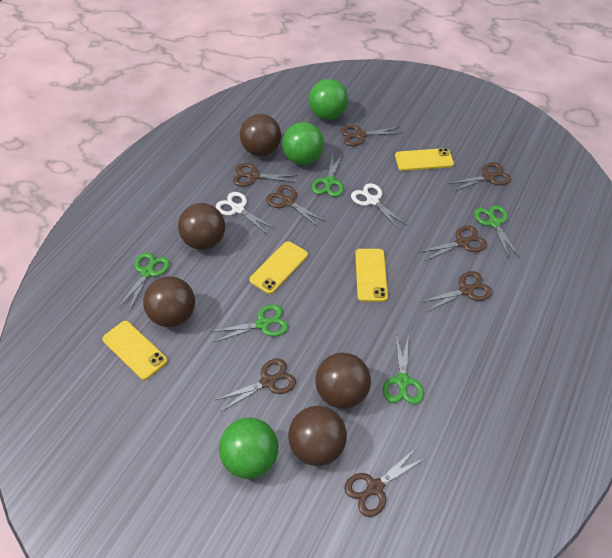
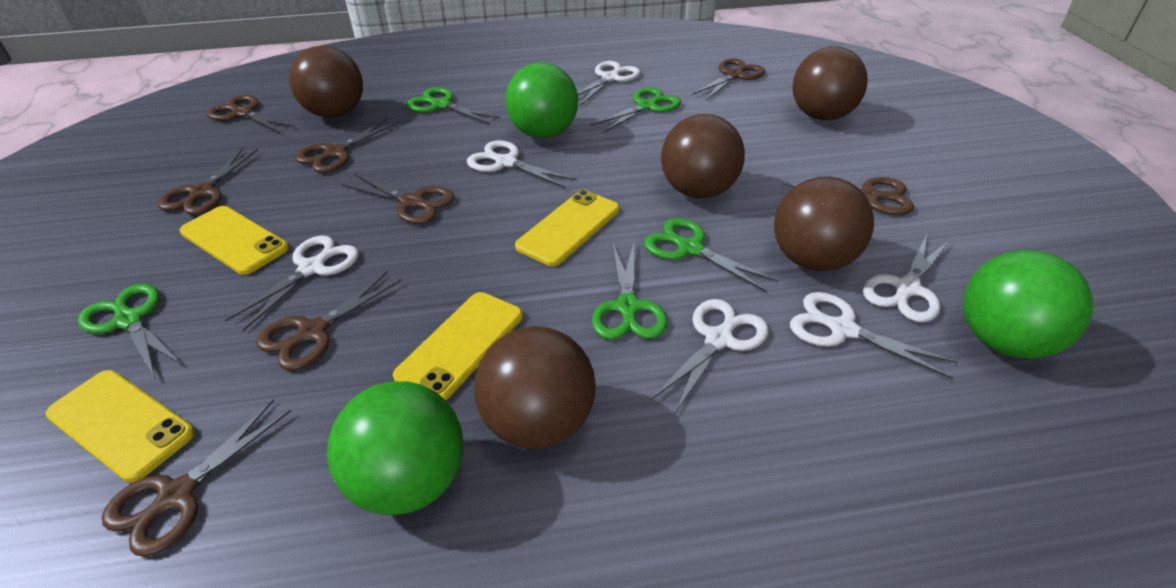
white scissors: [216,192,275,234] [351,183,407,230] = 2 -> [225,235,359,331] [467,140,576,188] [577,61,640,106] [651,299,769,414] [790,292,958,379] [863,234,950,323] = 6

